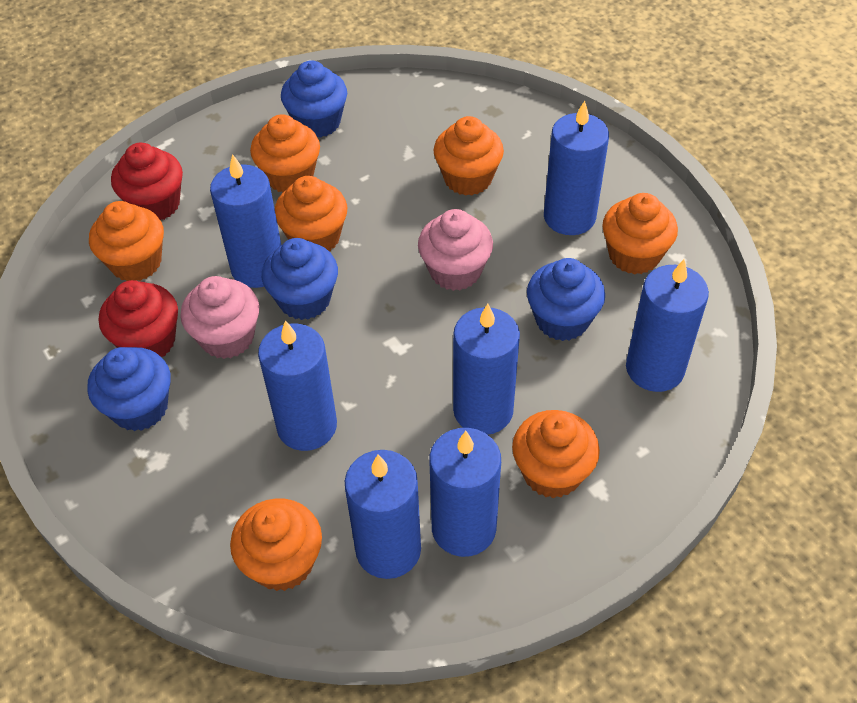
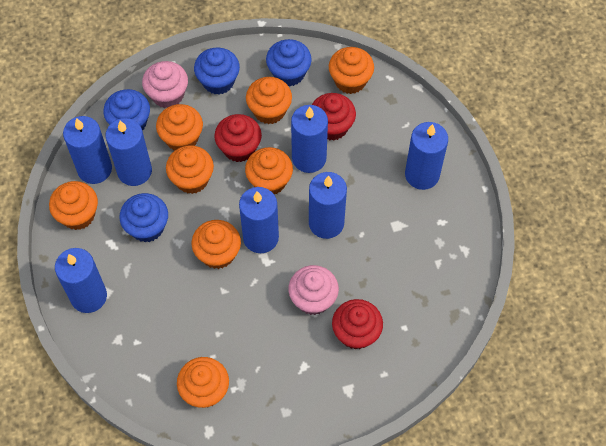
orange cupcake: [89,201,164,281] [230,498,322,591] [250,114,320,192] [275,176,347,252] [434,116,504,196] [512,410,600,498] [602,193,678,274] = 7 -> [49,181,98,230] [156,104,203,150] [166,145,214,194] [177,357,229,408] [192,220,241,269] [245,147,293,194] [246,77,292,124] [329,47,374,94] = 8
red cupcake: [99,280,178,357] [111,143,183,220] = 2 -> [214,114,262,162] [312,93,356,141] [332,299,383,350] = 3

